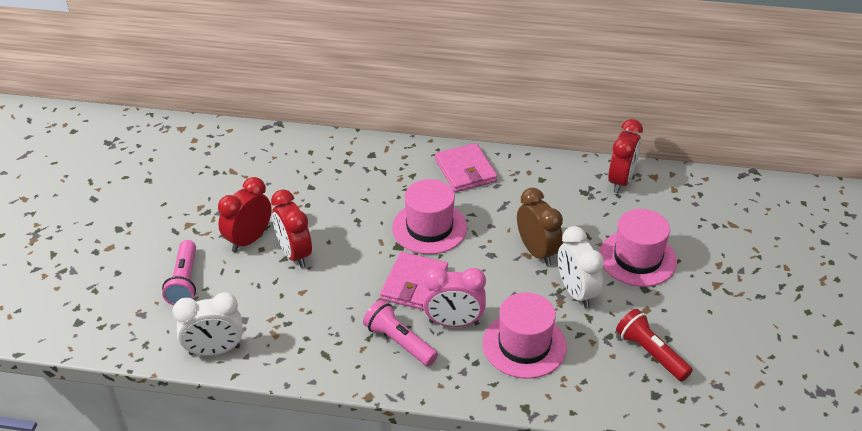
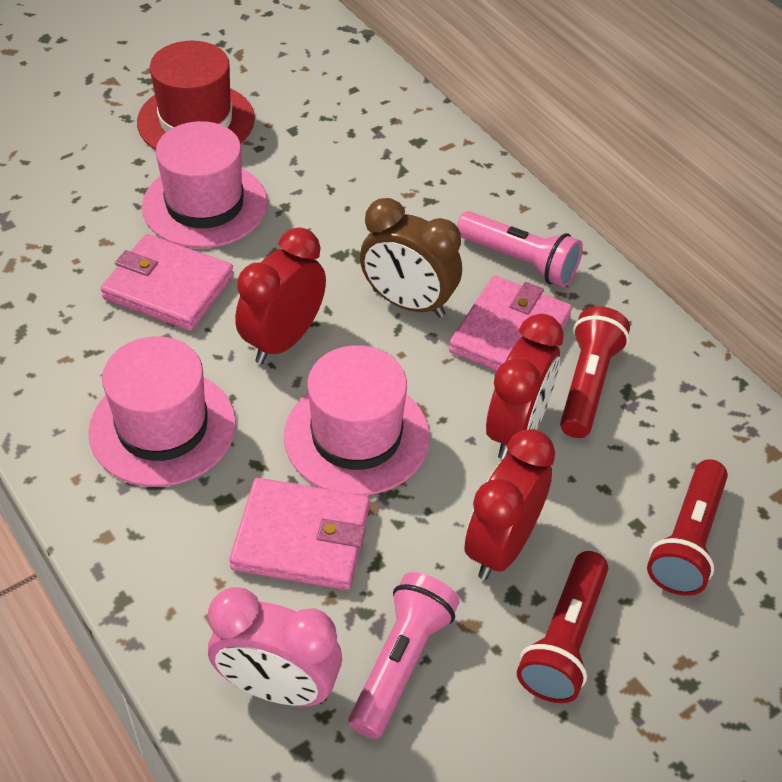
pink wallet: [380,252,448,310] [435,143,498,192] = 2 -> [101,234,234,331] [229,478,370,590] [449,276,572,371] = 3
red flashlight: [616,309,693,381] = 1 -> [517,551,608,703] [560,306,630,438] [647,459,728,596] = 3
red hat: none = 0 -> [137,41,255,150] = 1
white clock: [173,292,243,356] [558,226,604,308] = 2 -> none = 0

